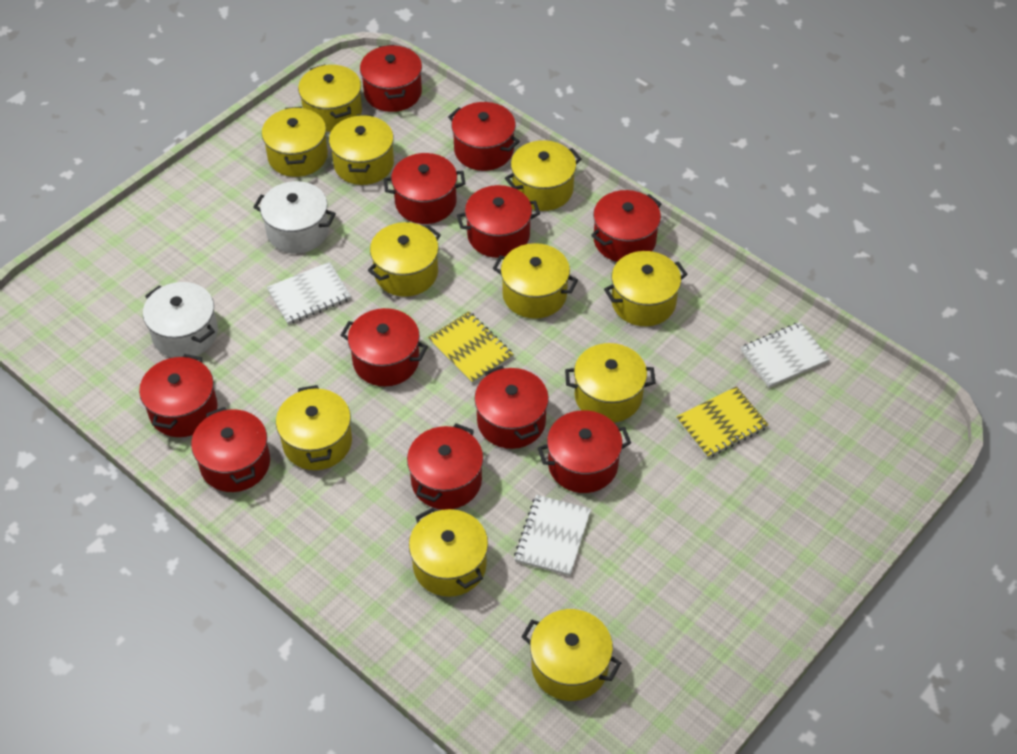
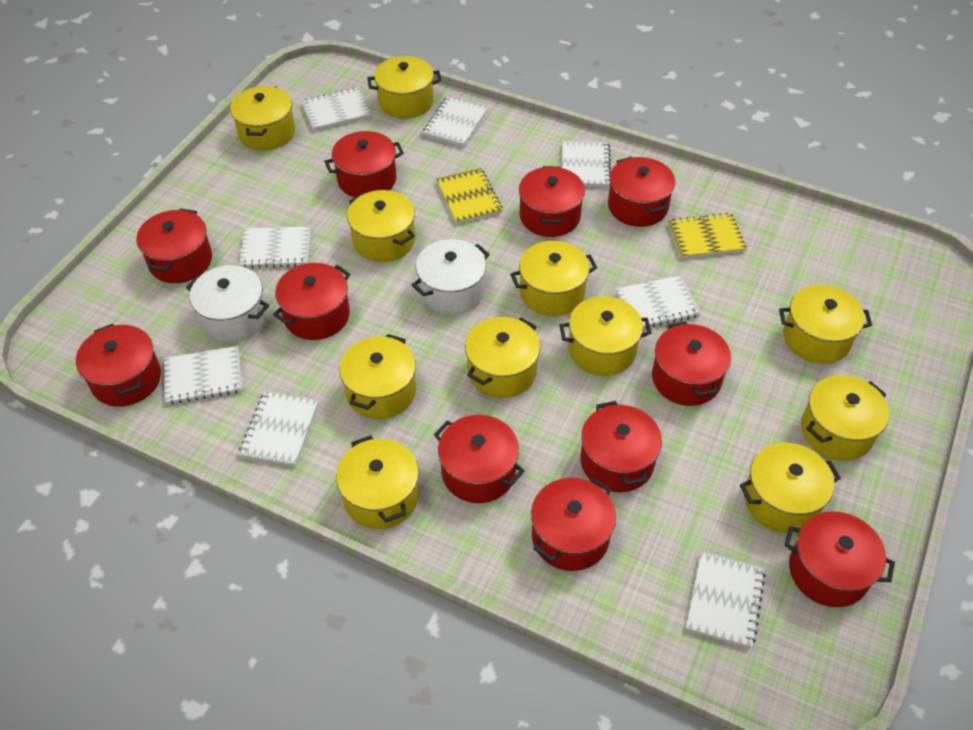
white notebook: [267,262,351,325] [514,495,591,576] [740,322,830,388] = 3 -> [164,346,243,405] [239,226,311,268] [239,391,318,467] [301,88,371,131] [422,97,488,147] [562,140,611,188] [616,275,701,329] [686,551,766,648] = 8

